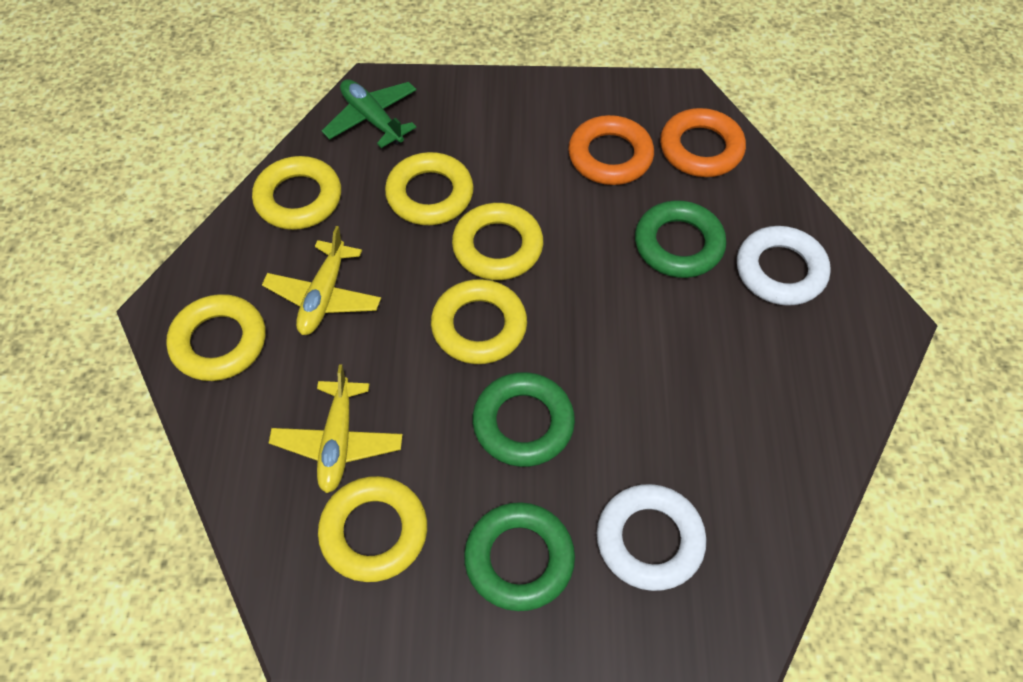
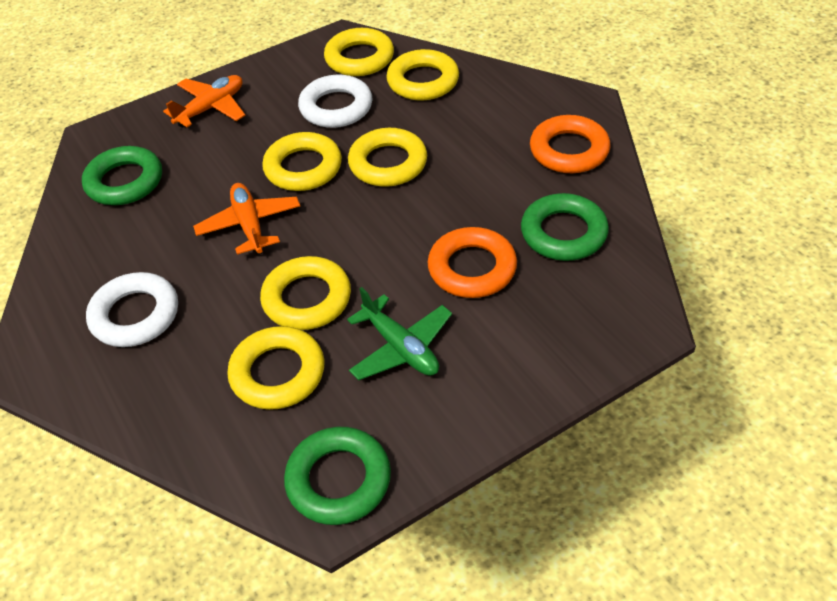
orange plane: none = 0 -> [163,75,245,128] [193,183,300,255] = 2
yellow plane: [262,226,381,335] [269,364,403,493] = 2 -> none = 0

